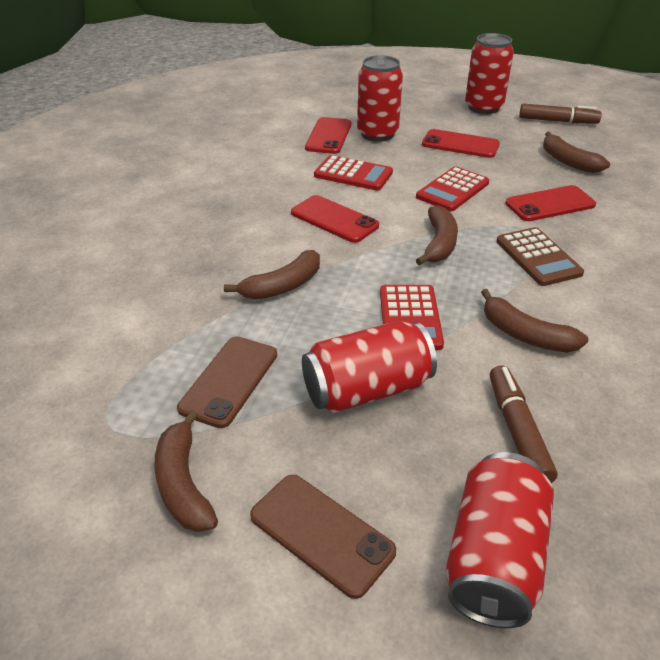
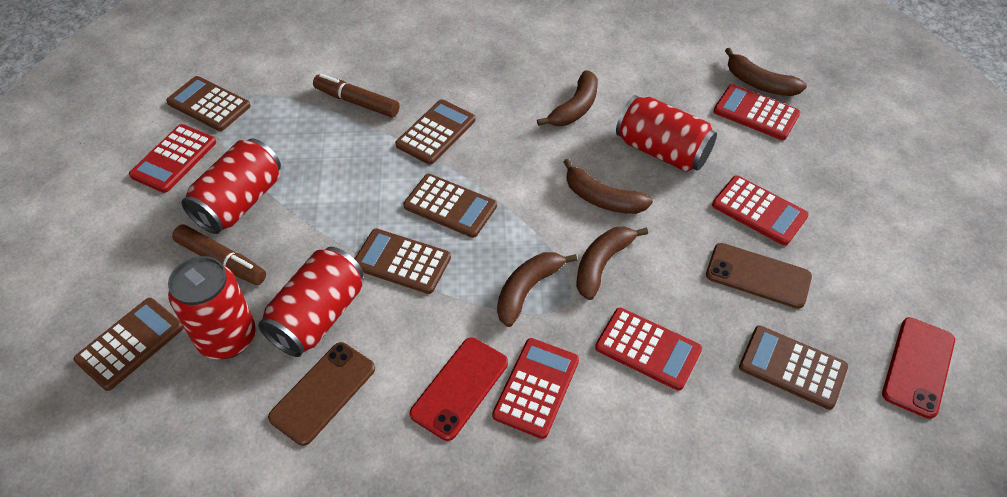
brown calculator: [496,227,584,286] = 1 -> [73,298,184,391] [166,76,251,131] [355,229,451,294] [396,99,476,165] [403,174,497,238] [739,325,848,410] = 6
red calculator: [314,155,393,191] [380,285,444,350] [416,166,489,212] = 3 -> [129,124,216,193] [492,338,579,439] [595,308,702,390] [712,175,809,246] [713,84,800,140] = 5
red phone: [291,195,379,243] [305,117,351,154] [422,129,500,158] [505,185,596,221] = 4 -> [410,337,508,441] [882,317,955,419] = 2

